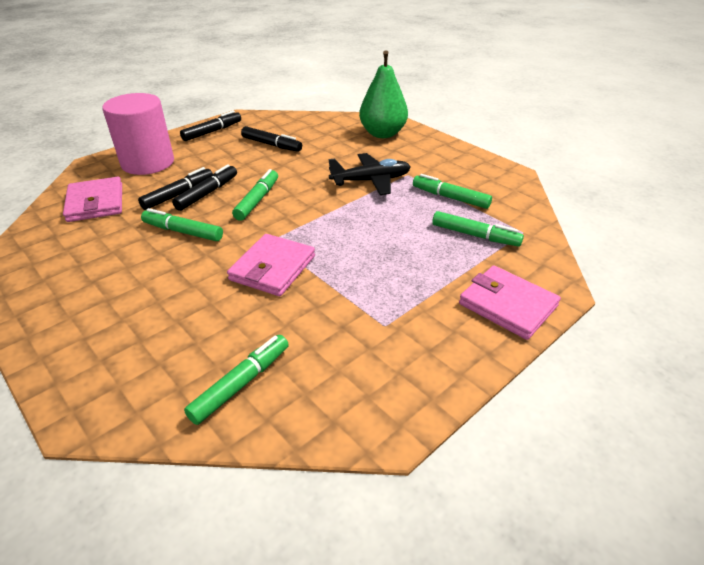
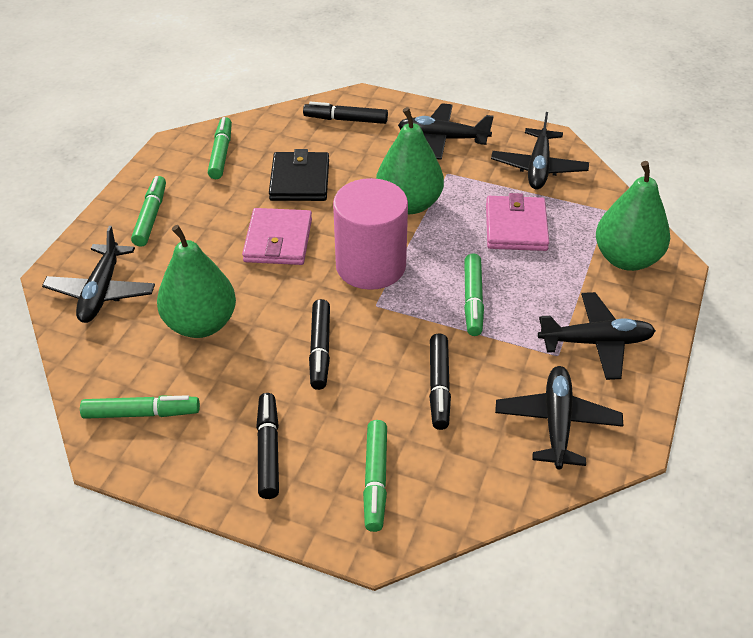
black plane: [328,153,411,195] = 1 -> [42,226,155,323] [398,103,494,160] [491,112,589,189] [495,366,623,469] [538,292,656,380] = 5
black wallet: none = 0 -> [269,149,329,201] = 1
green pear: [359,51,408,138] = 1 -> [157,225,236,338] [376,107,444,214] [596,161,670,271] = 3
pink wallet: [63,177,122,222] [227,234,315,296] [459,265,561,340] = 3 -> [242,208,312,265] [486,193,549,251] = 2

